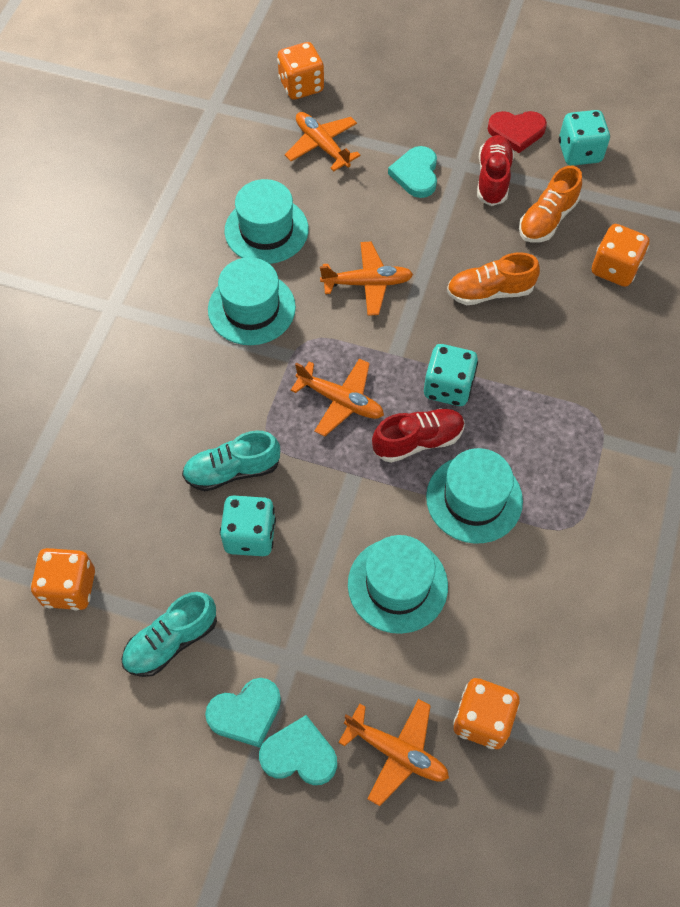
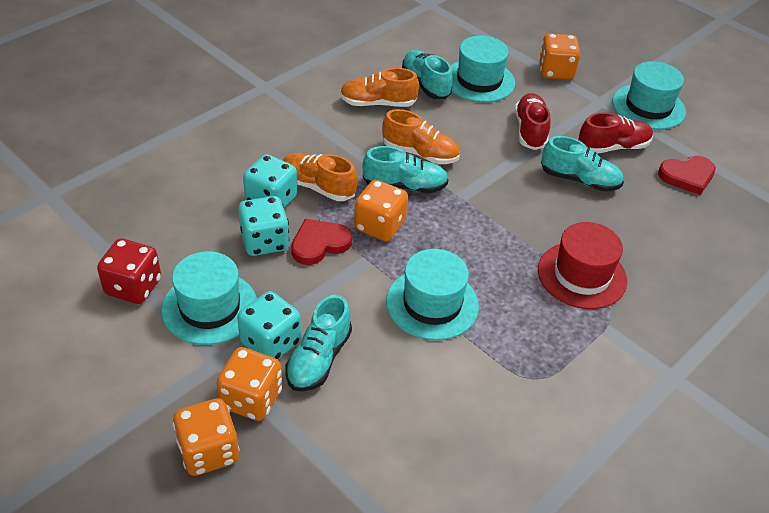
orange plane: [285,112,360,171] [291,359,384,436] [320,241,413,316] [339,699,449,806] = 4 -> none = 0
orange shoe: [447,252,540,305] [519,166,582,243] = 2 -> [282,153,357,201] [340,68,419,107] [382,109,460,164] = 3
red dice: none = 0 -> [97,238,161,304] = 1
red hat: none = 0 -> [538,222,627,309] = 1
red heart: [488,111,547,153] = 1 -> [291,219,352,265] [658,156,716,195] = 2
turquoise heart: [205,678,281,748] [259,715,337,785] [388,146,437,198] = 3 -> none = 0
turquoise shoe: [121,592,217,677] [182,431,280,491] = 2 -> [285,295,352,392] [362,146,448,193] [402,50,453,99] [541,136,624,191] = 4

